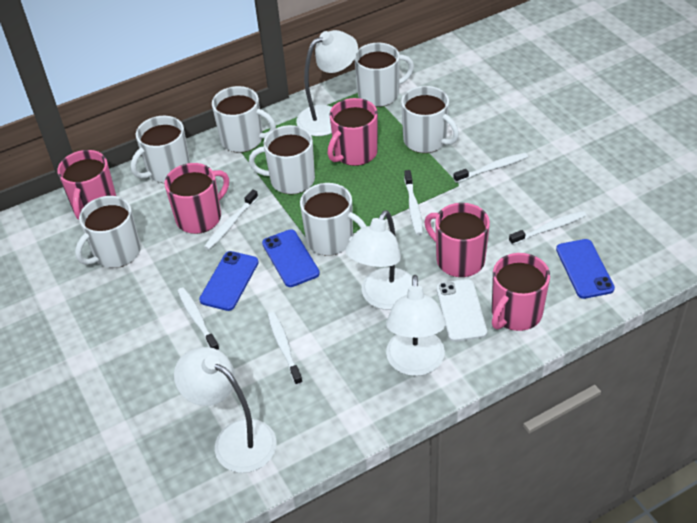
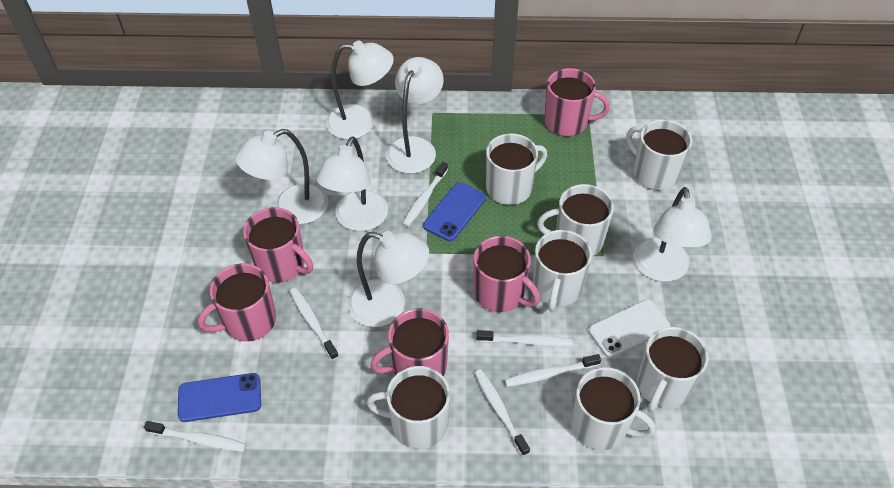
blue phone: [199,251,259,311] [262,229,320,287] [556,239,615,299] = 3 -> [178,373,261,422] [423,182,486,241] = 2
white lamp: [174,347,276,473] [296,30,358,136] [345,210,412,310] [386,275,446,376] = 4 -> [235,129,328,224] [316,136,388,231] [326,41,394,140] [348,231,429,327] [386,57,444,174] [634,187,712,282] = 6

